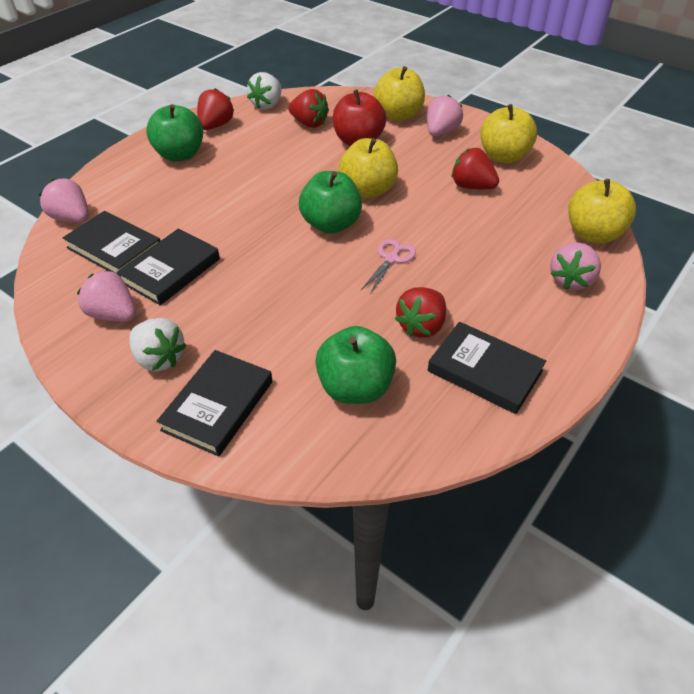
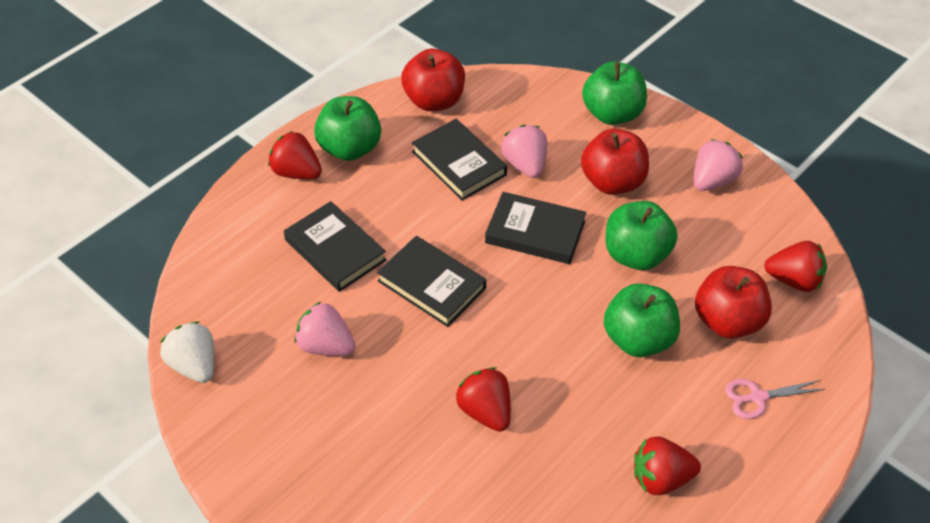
green apple: [146,104,203,162] [299,171,362,234] [315,326,396,404] = 3 -> [314,96,381,161] [582,62,647,125] [604,283,680,357] [605,201,678,270] = 4
pink strawberry: [39,178,89,223] [77,270,136,322] [427,95,463,136] [550,242,601,290] = 4 -> [295,302,356,356] [501,125,547,178] [694,139,743,191] = 3
red apple: [333,89,386,146] = 1 -> [401,49,465,111] [581,128,649,195] [695,266,772,339] = 3
white strawberry: [129,318,187,371] [247,72,282,110] = 2 -> [160,322,214,383] = 1
yellow apple: [339,138,398,198] [374,66,425,121] [480,104,537,163] [568,179,636,244] = 4 -> none = 0

